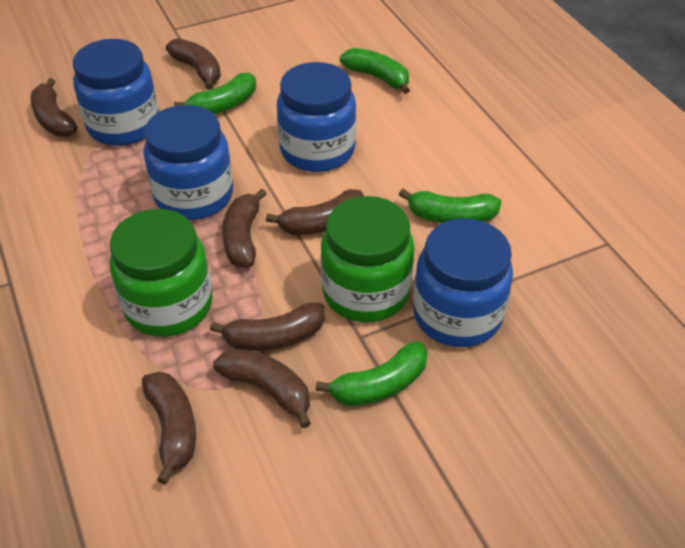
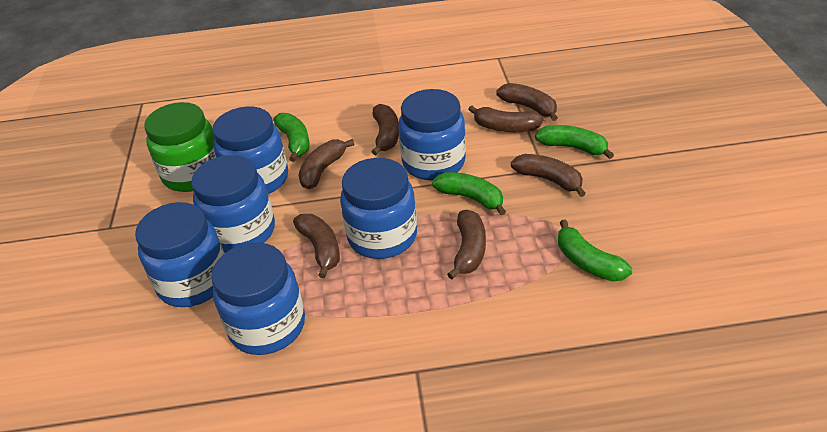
blue jar: [73,39,159,146] [144,105,233,220] [277,62,356,172] [413,218,513,347] = 4 -> [135,202,224,307] [191,155,275,253] [211,242,305,355] [212,107,288,194] [340,158,417,259] [398,89,466,181] = 6
green jar: [110,209,213,337] [321,196,414,322] = 2 -> [144,102,216,192] = 1

